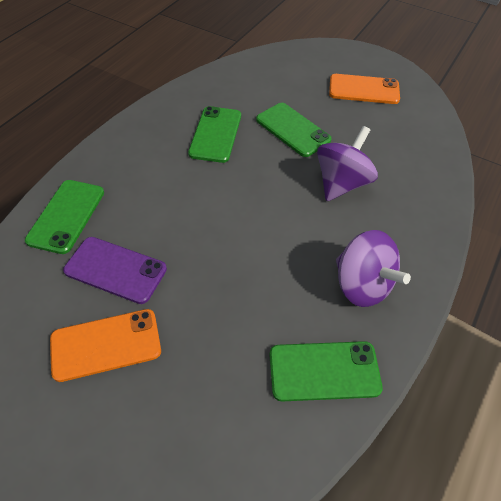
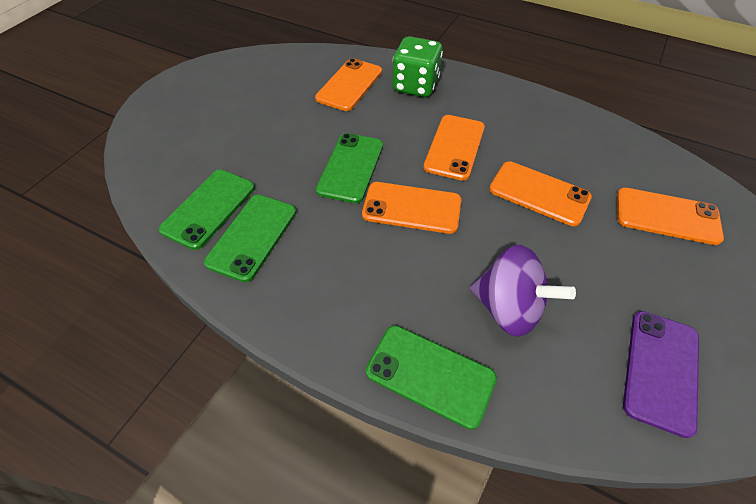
green dice: none = 0 -> [392,36,443,97] = 1
orange phone: [50,309,161,382] [329,74,400,104] = 2 -> [315,58,382,111] [362,182,462,234] [423,115,485,181] [489,161,592,226] [617,187,724,245] = 5
purple spinning top: [317,126,378,201] [336,230,411,307] = 2 -> [470,245,576,337] = 1

